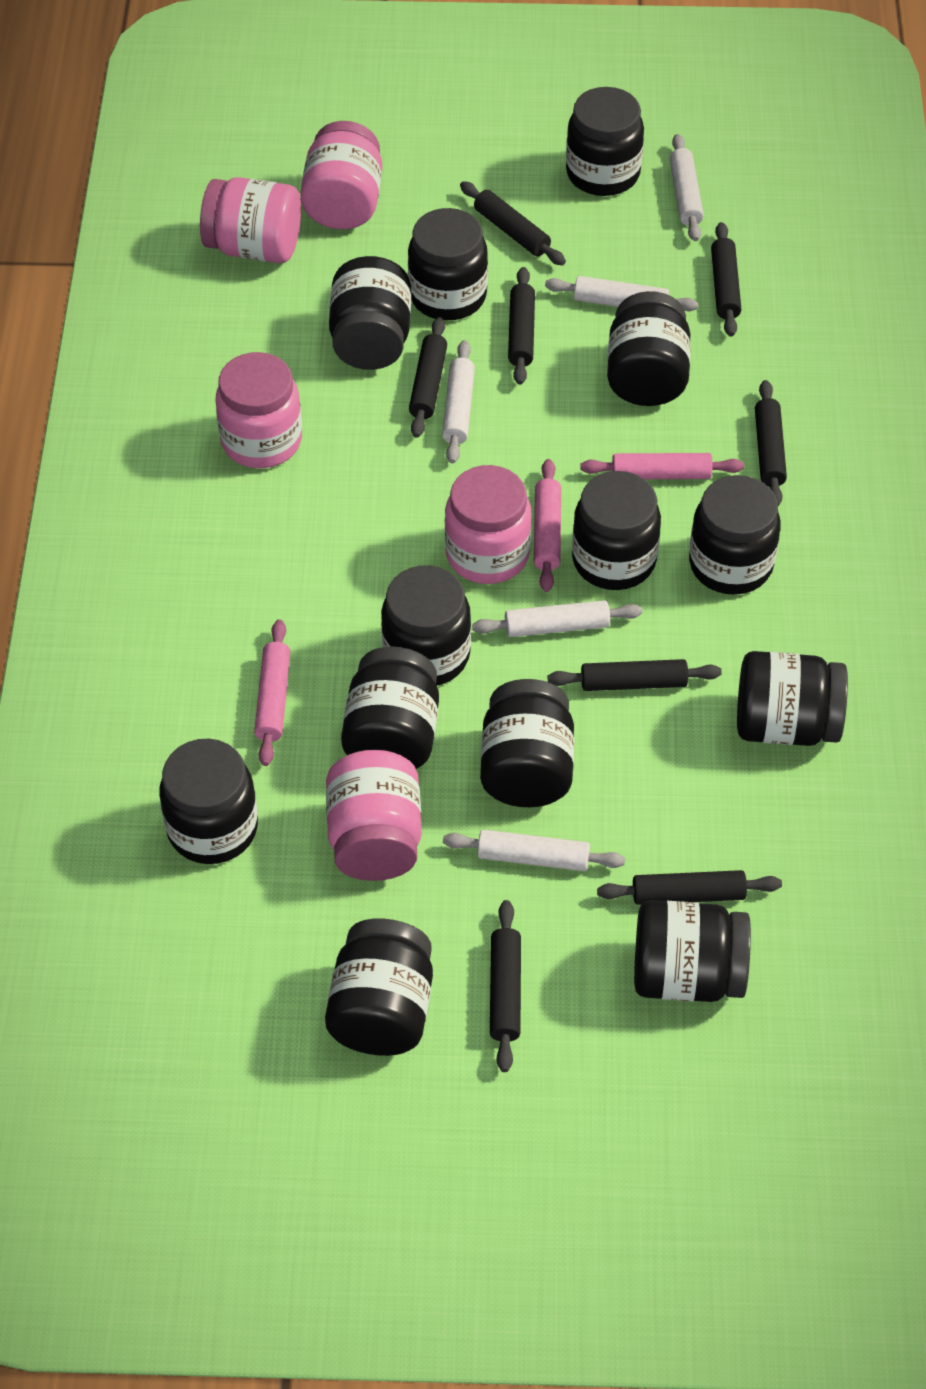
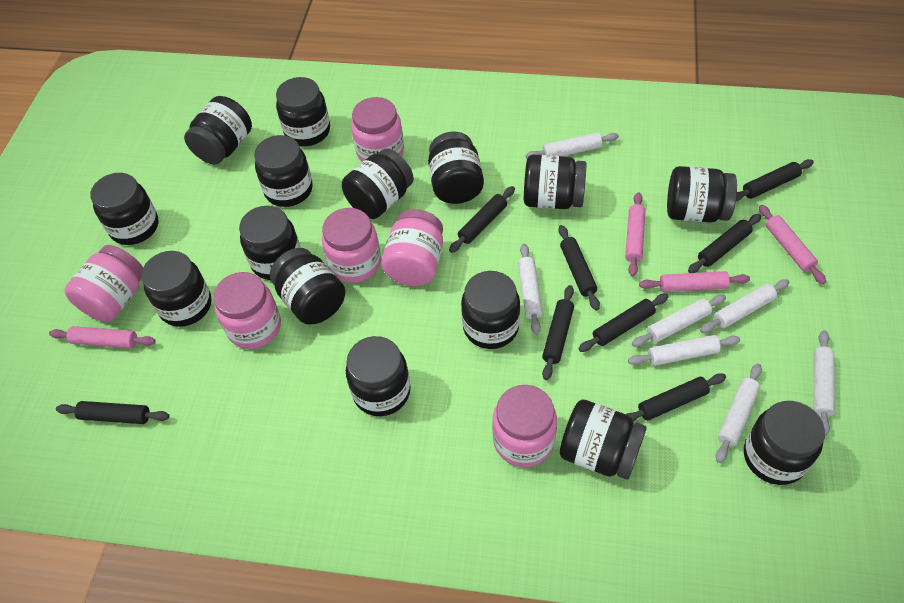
black jar: [159,739,258,864] [325,918,433,1056] [329,256,411,370] [341,646,439,769] [381,565,471,685] [408,208,488,320] [480,679,574,807] [566,87,644,196] [572,471,661,590] [607,291,691,406] [634,900,751,1002] [689,475,781,595] [737,651,848,746] = 13 -> [90,173,159,245] [141,251,212,327] [184,96,252,164] [239,206,300,280] [254,135,313,207] [270,248,345,325] [276,77,330,146] [342,148,414,219] [346,336,411,416] [428,131,484,204] [461,271,520,349] [524,154,586,209] [560,400,647,480] [667,166,737,222] [744,401,825,485] = 15
pink jar: [200,177,301,263] [215,352,302,468] [300,121,382,229] [326,750,422,881] [445,465,532,584] = 5 -> [64,245,143,322] [213,272,281,349] [322,208,381,283] [351,97,404,162] [381,209,443,286] [492,385,557,467] = 6
pink rolling pin: [254,619,291,766] [534,459,561,592] [580,453,744,479] = 3 -> [49,326,156,349] [625,192,646,276] [639,271,750,292] [759,205,826,284] = 4
white rolling pin: [442,340,475,463] [443,830,625,871] [472,600,642,637] [545,276,698,311] [669,134,704,241] = 5 -> [518,243,543,335] [526,132,619,158] [628,335,740,366] [632,295,726,347] [700,279,790,333] [716,364,762,463] [814,330,835,436] = 7

